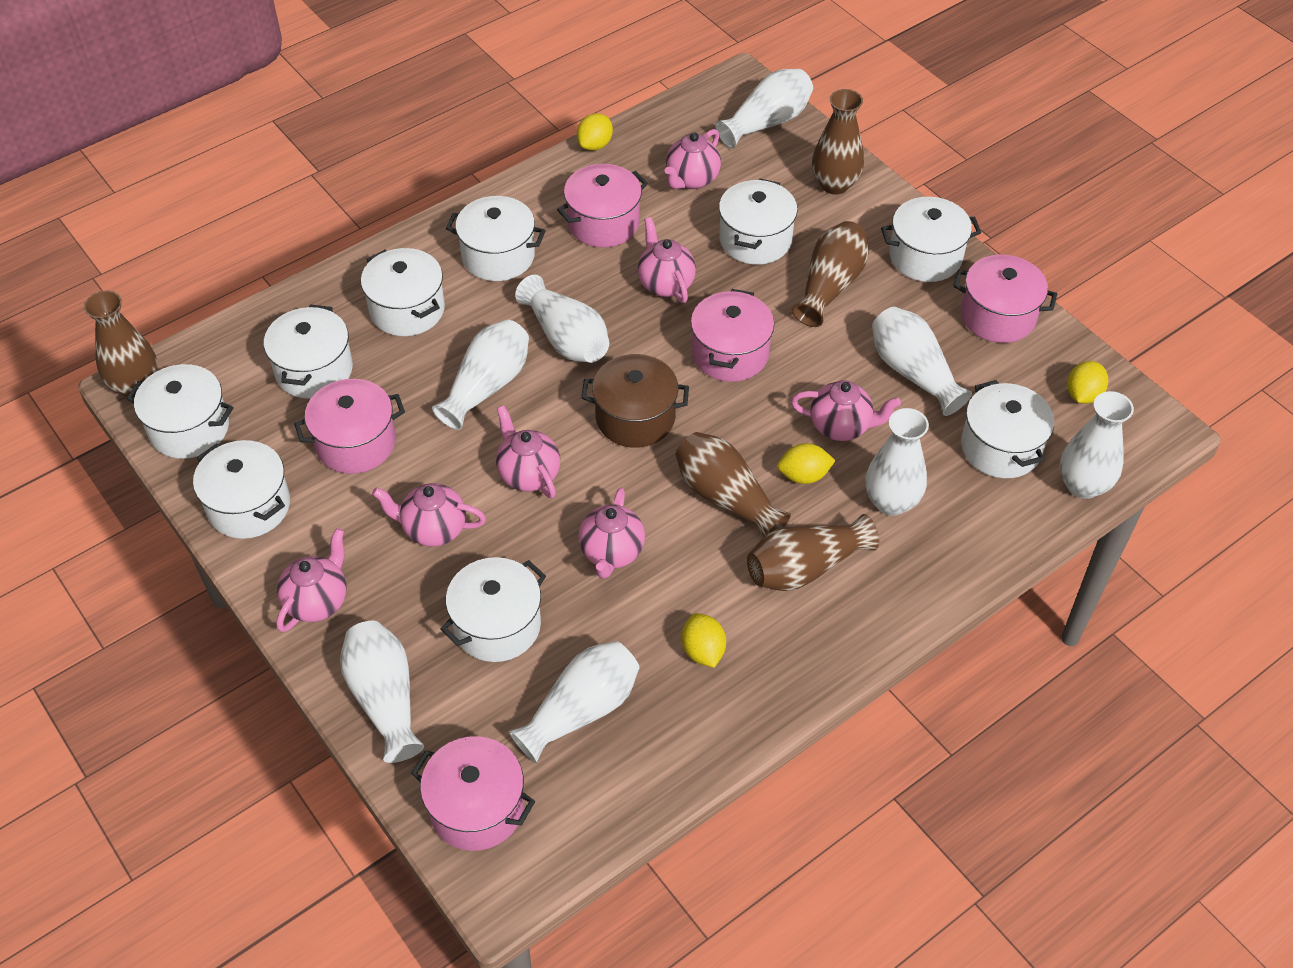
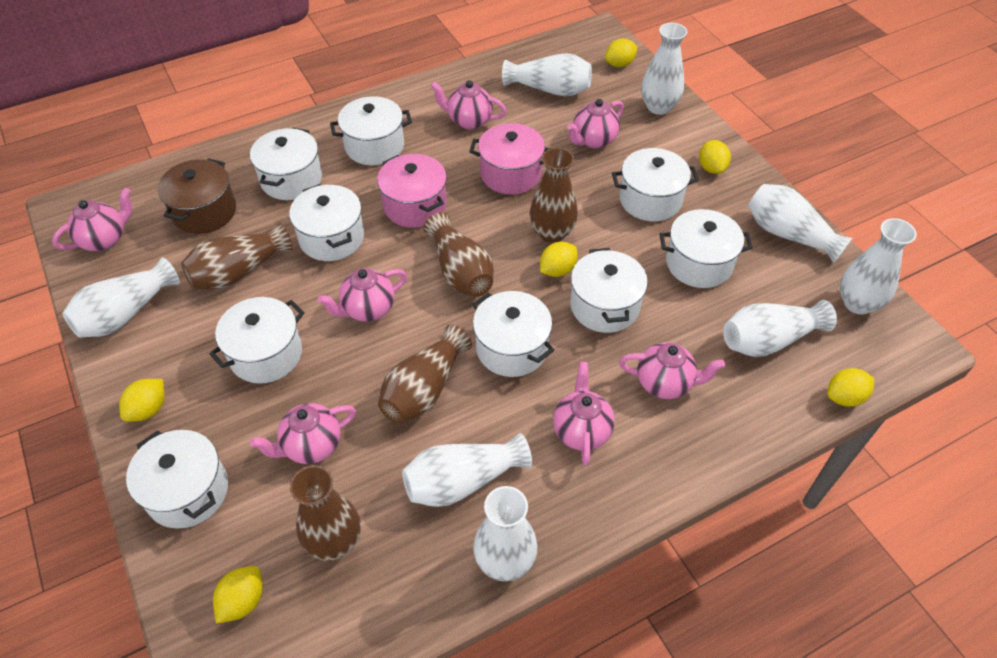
pink pot: [294,379,405,474] [411,736,535,851] [557,164,648,247] [691,289,774,382] [953,255,1057,343] = 5 -> [377,154,447,228] [469,123,551,195] = 2
yellow lemon: [577,113,613,151] [682,613,726,668] [777,443,836,484] [1067,361,1108,404] = 4 -> [119,379,165,422] [213,566,263,623] [540,242,577,277] [605,38,637,67] [699,140,731,174] [827,368,874,407] = 6

